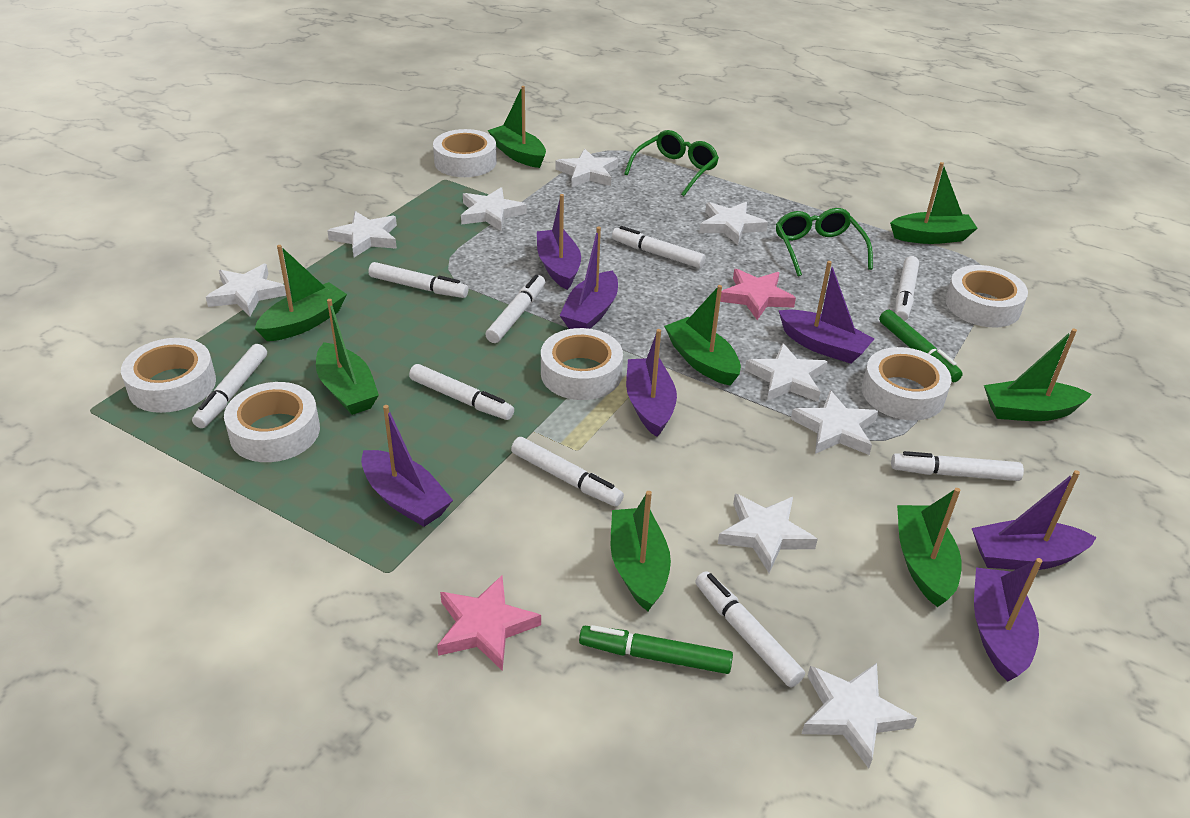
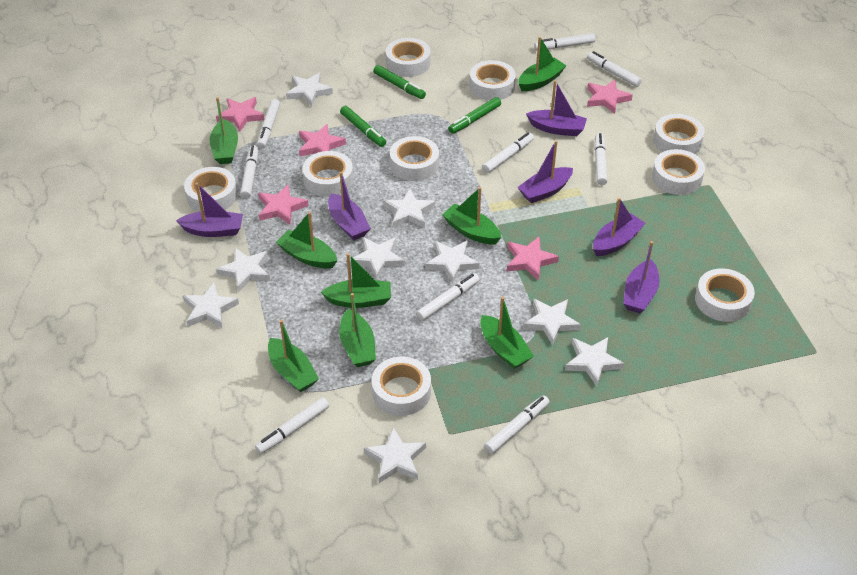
green glasses: [624,130,719,196] [776,208,873,276] = 2 -> none = 0
green marker: [579,625,733,674] [879,310,963,382] = 2 -> [340,106,386,147] [373,65,426,99] [448,97,501,134] = 3
pink star: [437,575,541,671] [720,269,796,320] = 2 -> [216,97,264,132] [258,185,308,225] [299,124,346,156] [507,237,559,281] [587,80,633,114] = 5
purple boat: [361,405,453,527] [537,194,581,290] [560,227,618,329] [626,329,677,437] [778,261,874,364] [972,470,1097,570] [974,558,1042,682] = 7 -> [176,183,243,237] [328,172,371,240] [518,141,573,203] [526,80,587,136] [593,198,646,256] [624,241,659,313] = 6
white tape: [121,338,216,413] [224,382,320,462] [433,129,497,177] [541,328,623,400] [862,347,952,421] [945,265,1028,327] = 6 -> [184,167,238,212] [303,151,353,197] [372,357,431,416] [386,38,430,77] [390,136,439,181] [469,60,516,101] [652,149,705,195] [653,114,704,154] [695,268,755,322] = 9

